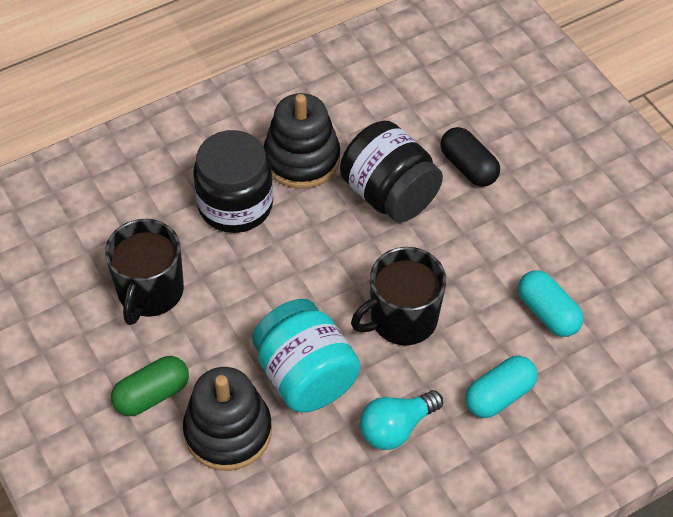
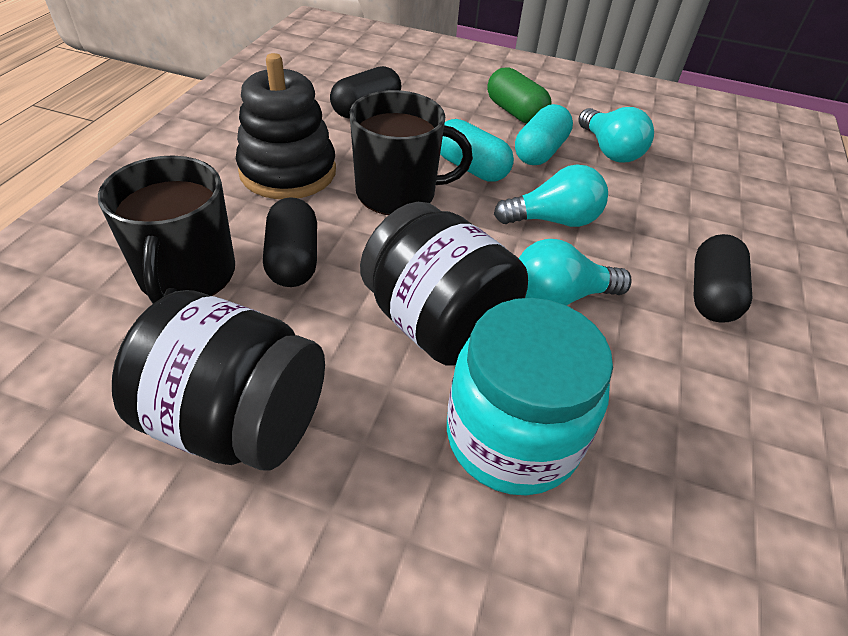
black capsule: [440,127,500,187] = 1 -> [263,197,317,287] [330,66,401,118] [694,234,752,323] = 3
black stacking toy: [183,367,272,471] [264,93,340,189] = 2 -> [236,53,336,199] = 1
turquoise light bulb: [360,390,443,450] = 1 -> [494,164,608,227] [519,239,632,306] [578,107,654,162] = 3

